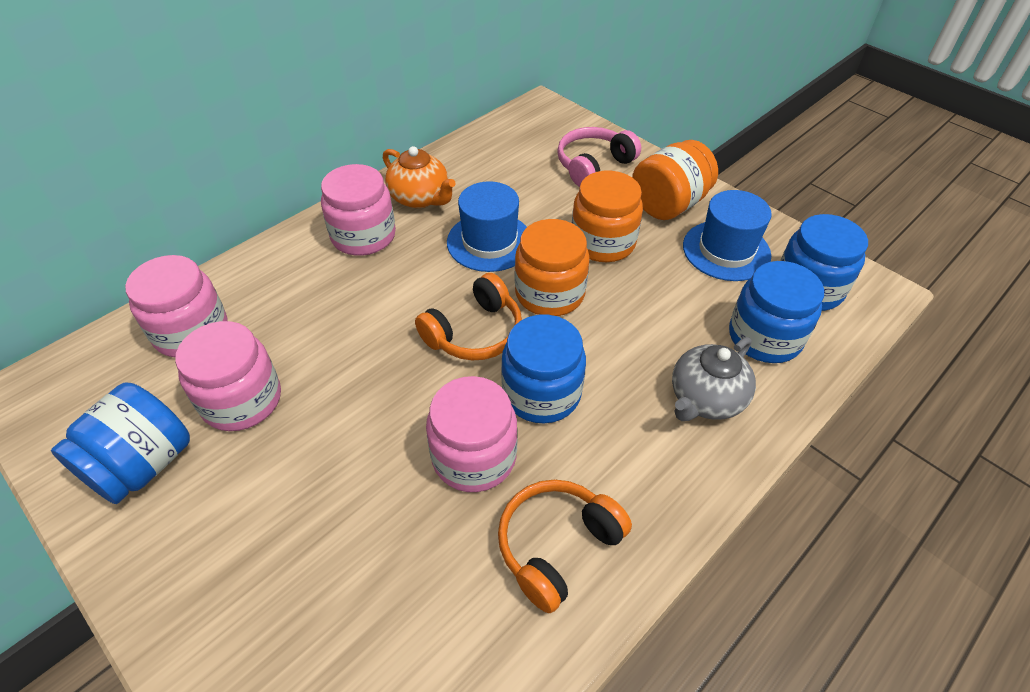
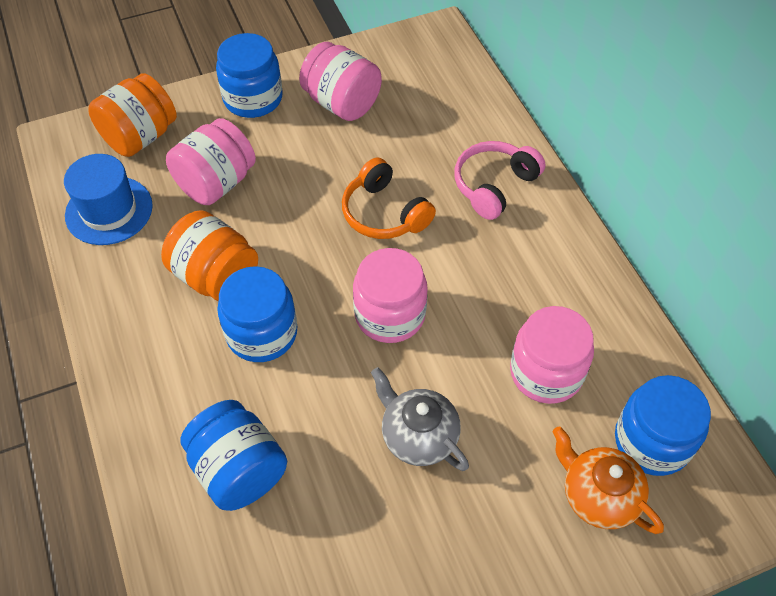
blue hat: [447,181,527,272] [683,190,772,281] = 2 -> [64,154,153,245] = 1
orange headphones: [415,273,522,361] [498,479,632,613] = 2 -> [342,158,436,239] = 1
orange jar: [515,219,590,316] [572,171,643,262] [632,140,718,220] = 3 -> [88,73,177,157] [161,210,258,301] = 2

